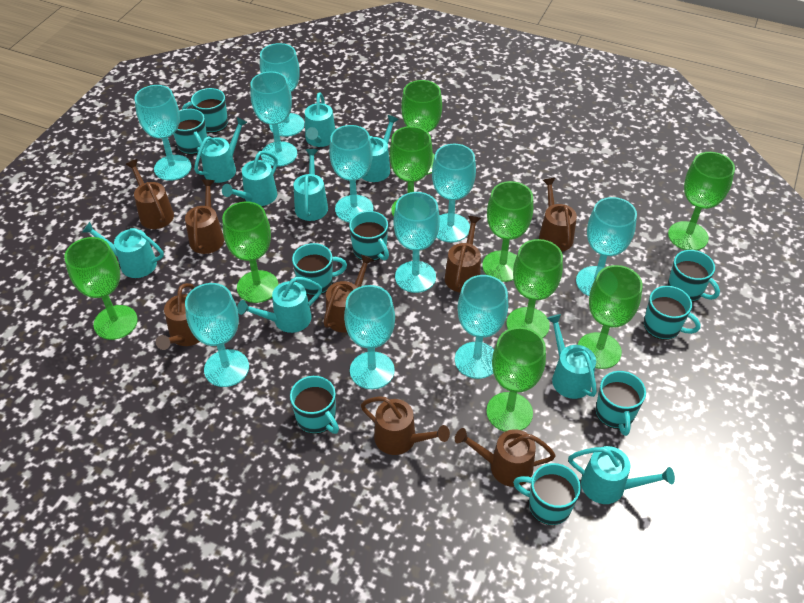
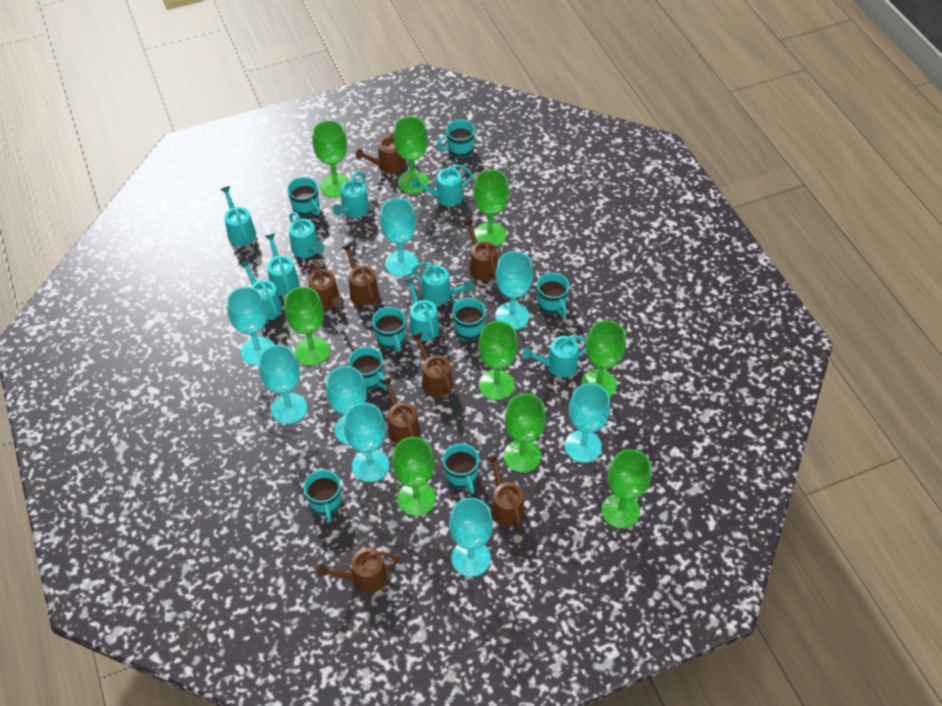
turquoise goblet: [135,85,191,181] [185,283,249,387] [251,71,297,167] [260,43,305,137] [329,125,373,223] [344,285,395,389] [393,192,440,293] [432,144,476,242] [455,275,508,379] [576,197,637,296] = 10 -> [227,286,275,366] [259,345,307,424] [326,366,367,445] [344,403,389,482] [380,198,418,277] [449,498,493,577] [495,251,533,330] [565,383,610,463] = 8
turquoise mug: [173,109,207,155] [182,88,228,133] [290,376,339,434] [292,243,347,295] [349,211,389,261] [513,463,581,525] [596,371,646,436] [644,286,701,340] [668,250,720,302] = 9 -> [287,177,320,217] [304,470,342,522] [349,347,387,391] [372,307,406,352] [437,120,475,159] [443,443,479,494] [452,298,486,341] [537,272,570,316] = 8

